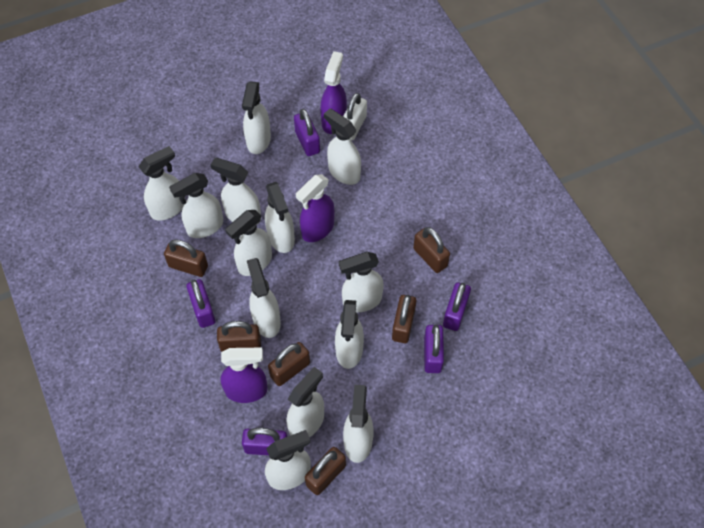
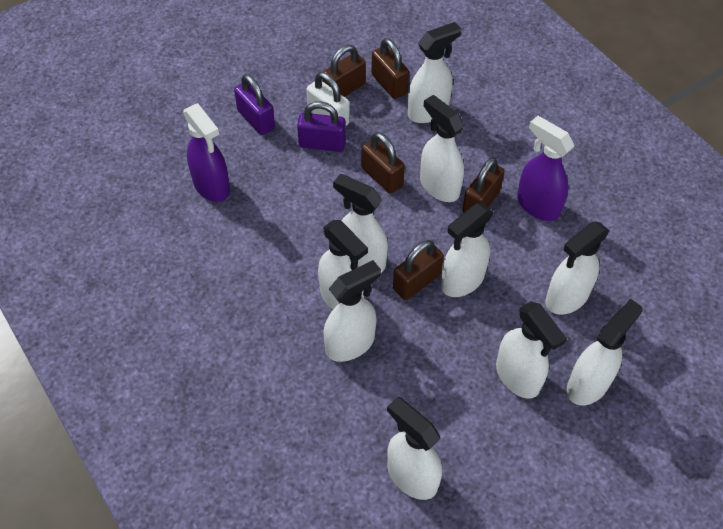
brown padlock: [164,239,208,277] [217,321,261,352] [268,342,310,386] [305,447,346,495] [392,295,416,343] [413,227,450,273] = 6 -> [323,45,366,97] [361,132,405,194] [371,38,409,99] [393,240,444,300] [462,157,505,213] = 5
purple padlock: [186,279,216,328] [242,428,287,455] [294,109,320,156] [424,325,444,373] [443,283,471,331] = 5 -> [234,74,275,135] [297,101,346,152] = 2
purple spray bottle: [220,348,268,403] [296,174,334,242] [320,51,347,134] = 3 -> [183,103,230,202] [517,116,574,221] = 2
white spray bottle: [139,146,184,221] [169,173,223,238] [211,158,261,225] [225,210,272,276] [242,81,271,154] [247,258,281,338] [265,182,295,253] [265,430,311,490] [287,367,324,437] [324,108,361,185] [335,300,364,369] [339,251,384,313] [343,385,374,463] = 13 -> [318,220,368,310] [323,260,381,362] [333,174,388,273] [387,397,442,500] [408,22,461,123] [420,95,464,202] [441,203,493,297] [496,301,567,399] [545,222,610,315] [567,299,643,405] = 10

